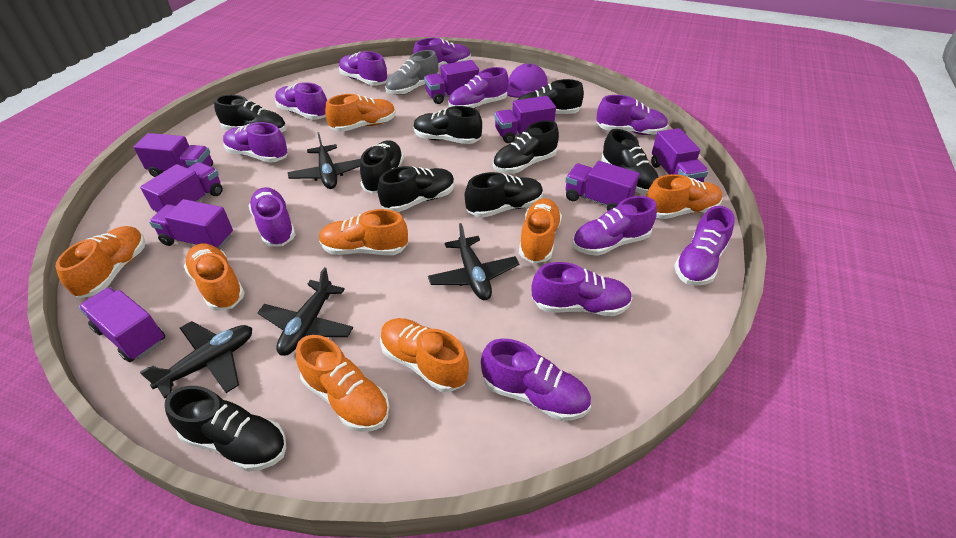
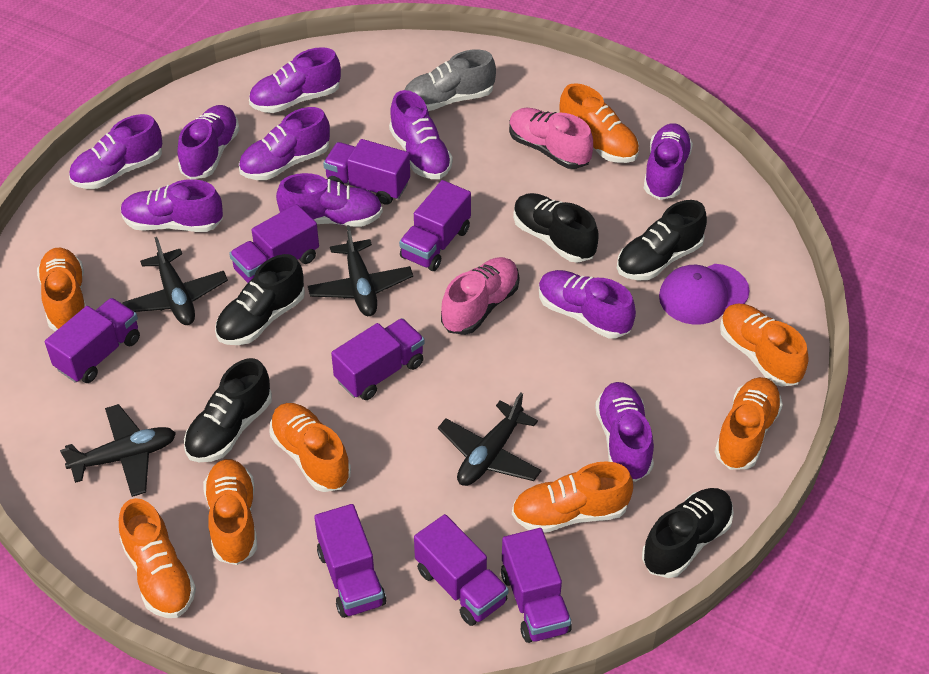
black shoe: [165,386,286,472] [214,95,287,133] [360,140,404,194] [377,166,455,212] [413,106,482,144] [465,172,543,218] [493,120,559,173] [518,79,584,114] [601,129,659,194] = 9 -> [184,358,272,462] [215,254,305,345] [513,193,599,263] [617,200,707,280] [642,488,734,578] = 5
pink shoe: none = 0 -> [441,257,520,335] [509,108,593,169] = 2
purple shoe: [223,122,288,163] [248,187,296,247] [275,82,327,120] [339,51,388,86] [413,38,471,68] [448,67,509,109] [481,338,591,421] [532,262,632,316] [572,196,657,256] [597,95,668,135] [674,206,735,286] = 11 -> [69,114,162,189] [121,179,223,232] [178,105,240,179] [239,107,330,180] [249,47,341,113] [276,173,383,227] [389,90,453,179] [539,270,636,338] [595,382,654,482] [644,123,693,200] = 10

